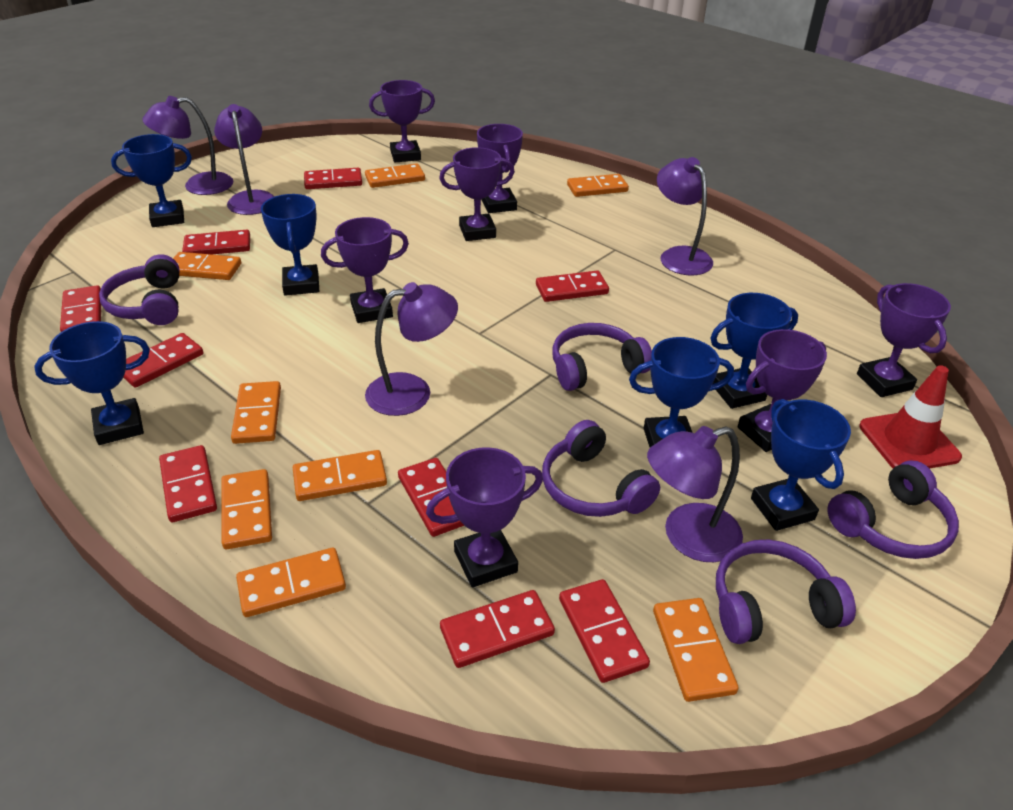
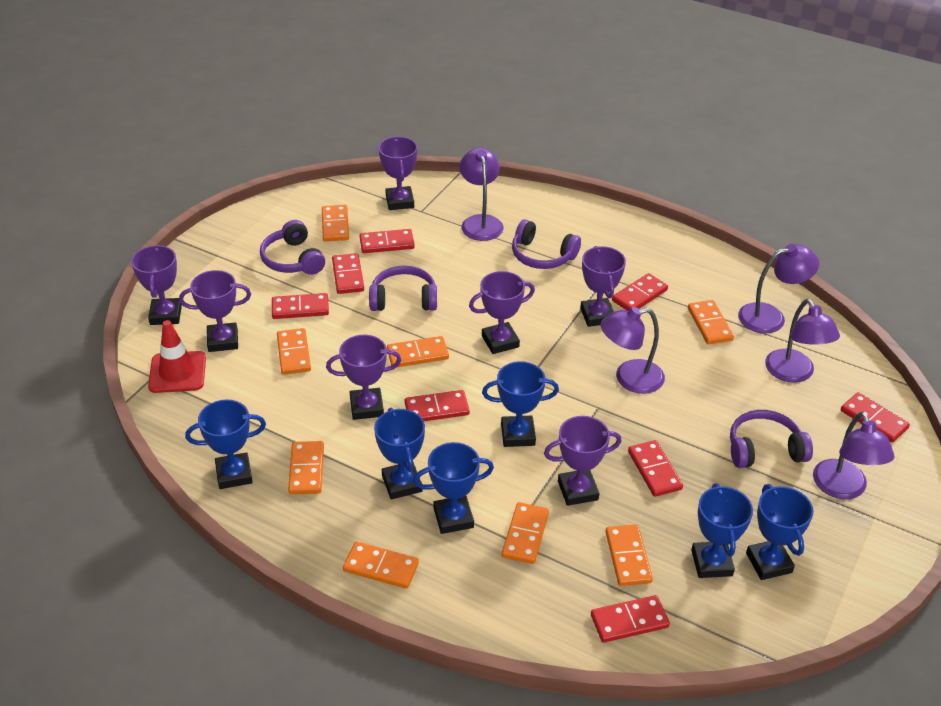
purple headphones: [99,254,180,325] [542,420,660,517] [552,323,652,391] [716,540,856,644] [827,460,959,559] = 5 -> [260,220,325,275] [369,266,437,311] [512,219,581,269] [730,410,813,468] = 4
red domino: [60,285,101,332] [123,333,203,388] [159,445,217,522] [182,230,250,254] [304,168,362,189] [398,458,465,537] [440,590,555,668] [536,271,609,302] [559,579,650,683] = 9 -> [272,293,329,319] [332,253,364,294] [360,229,415,253] [405,390,470,421] [591,595,670,643] [612,273,668,311] [628,440,683,497] [841,392,910,443] = 8

